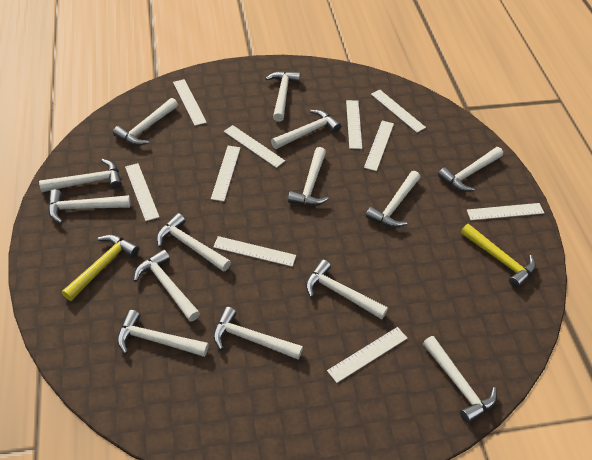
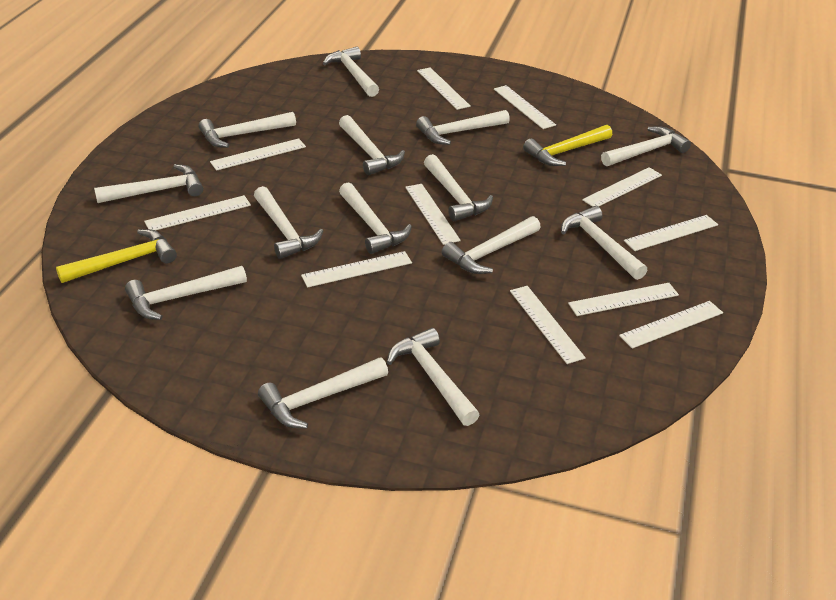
white ruler: [125,163,159,221] [173,79,207,126] [211,146,240,201] [213,236,296,267] [224,125,285,168] [327,327,408,383] [346,100,362,149] [364,121,394,171] [371,90,426,133] [467,203,544,220] = 10 -> [144,195,251,231] [210,138,306,171] [301,251,412,288] [405,184,461,245] [417,67,471,110] [494,85,556,129] [510,286,586,364] [568,283,679,316] [582,167,662,207] [619,301,723,349] [624,215,718,251] = 11

